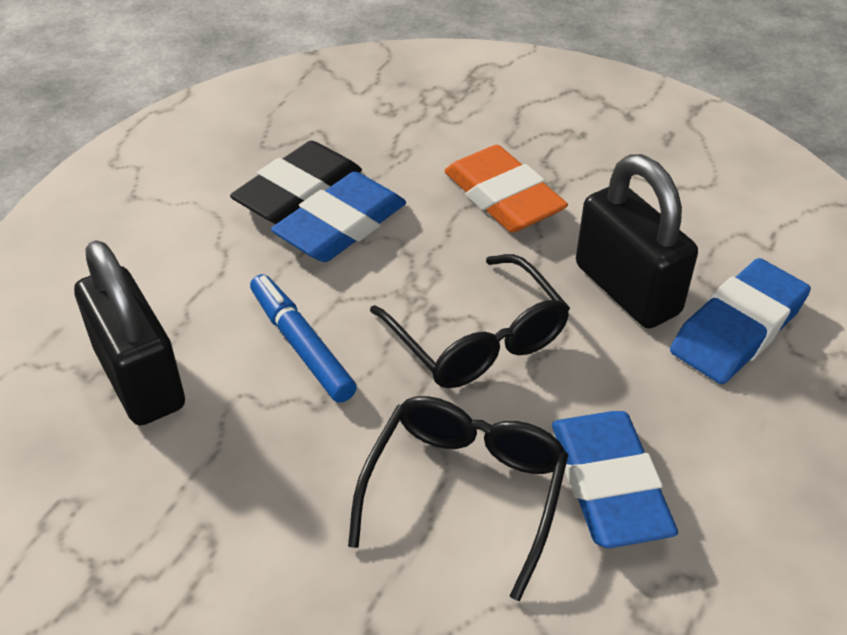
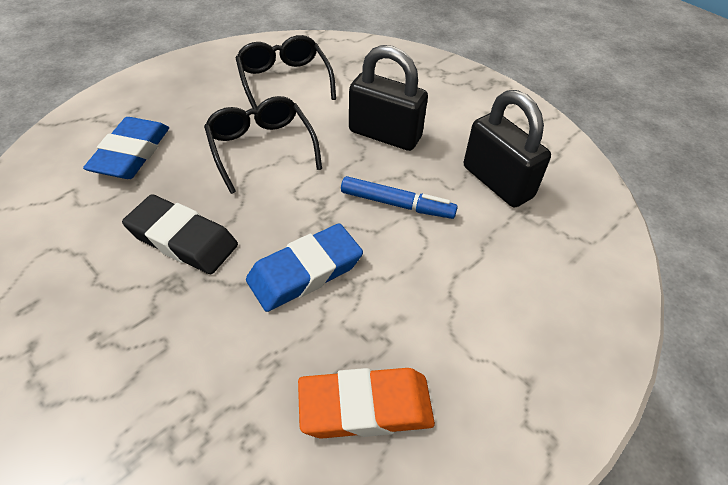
blue eraser: [271,172,406,262] [552,411,678,548] [670,258,811,384] = 3 -> [83,117,169,179] [246,223,363,312] = 2

